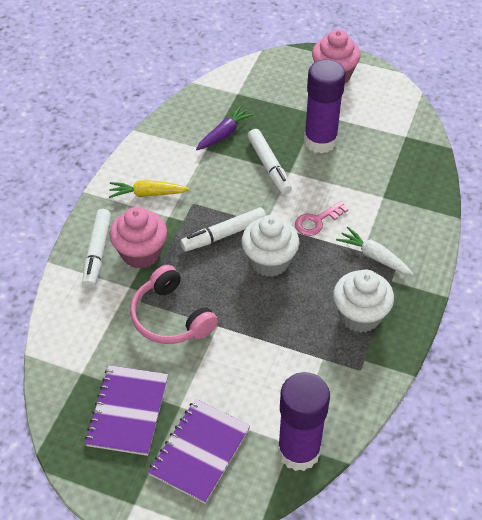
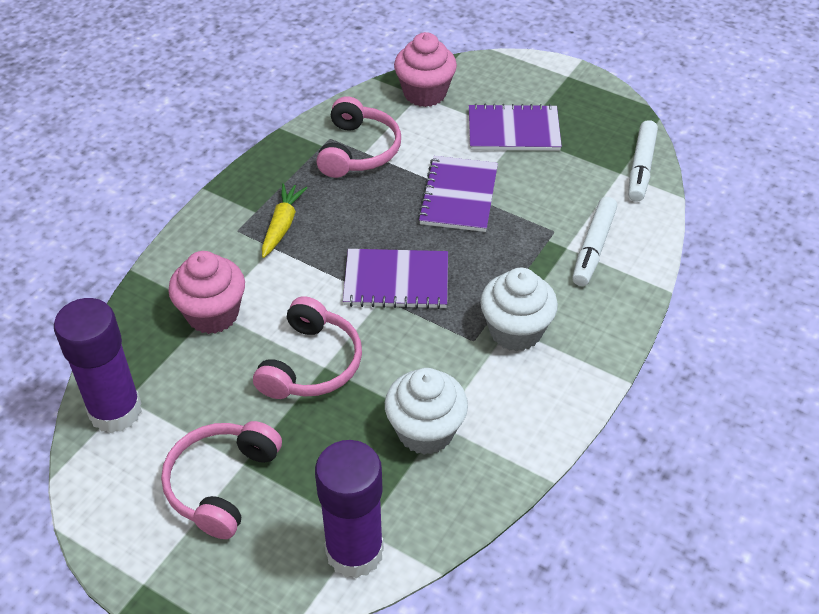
pink headphones: [130,265,218,344] = 1 -> [161,421,282,539] [253,296,362,399] [316,96,401,178] = 3
pink key: [295,201,348,236] = 1 -> none = 0
purple carrot: [196,105,255,150] = 1 -> none = 0
purple notebook: [85,365,168,456] [148,399,250,503] = 2 -> [343,249,448,309] [418,156,498,232] [469,104,562,151] = 3
white carrot: [336,227,413,275] = 1 -> none = 0
white marker: [82,209,111,288] [180,207,266,252] [247,129,292,195] = 3 -> [572,197,617,286] [628,120,658,202] = 2

